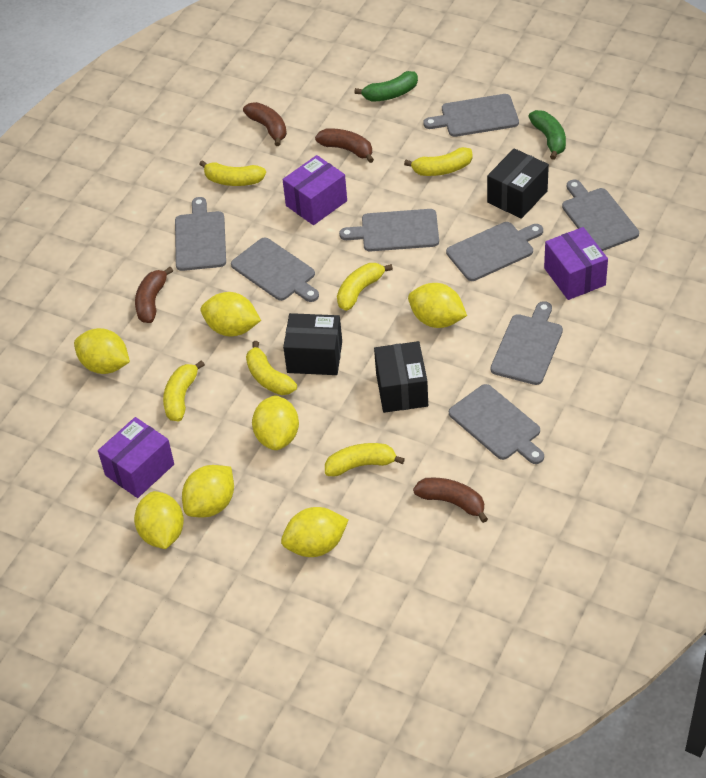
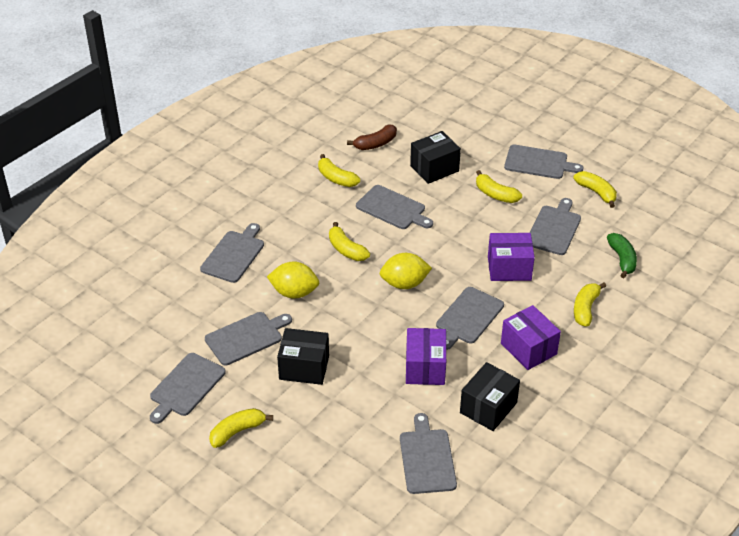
brown banana: [135,267,173,323] [243,102,287,146] [315,128,374,163] [413,477,488,523] = 4 -> [347,125,397,150] = 1
green banana: [354,71,418,102] [528,110,566,160] = 2 -> [607,233,637,278] = 1
yellow lemon: [74,328,130,374] [134,491,184,549] [182,465,234,517] [201,292,261,337] [252,395,299,450] [281,507,348,557] [408,283,467,328] = 7 -> [267,262,319,299] [380,253,432,289] = 2

